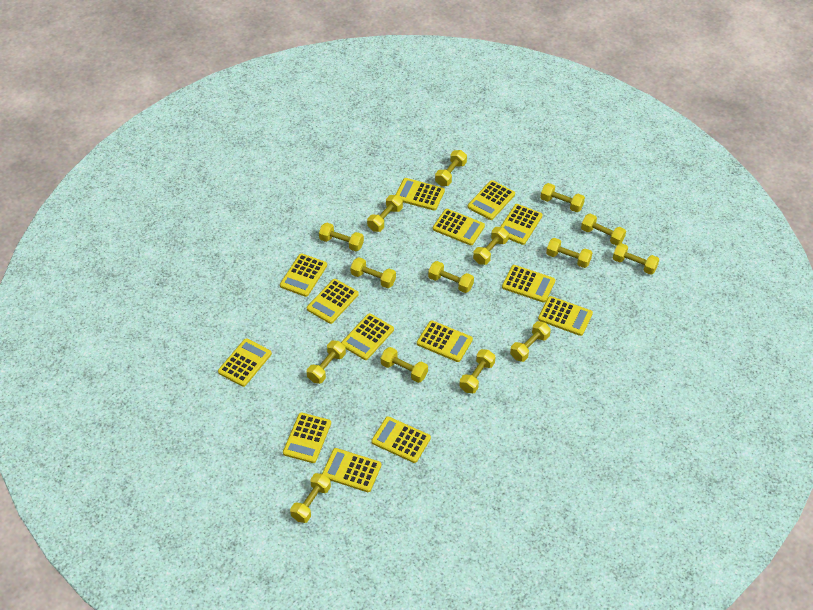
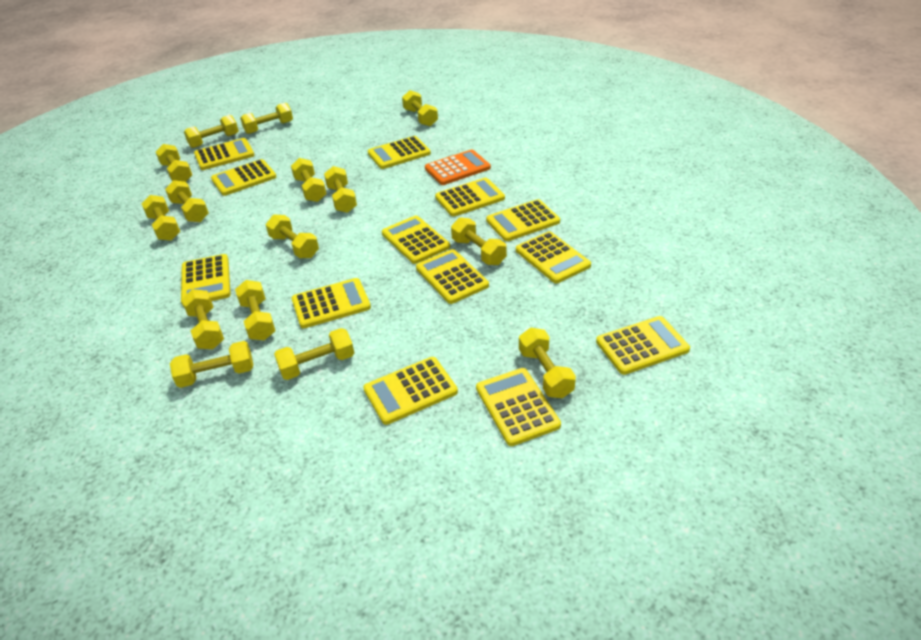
orange calculator: none = 0 -> [425,149,491,185] = 1
yellow calculator: [218,338,272,387] [280,253,327,297] [283,413,331,463] [307,279,359,324] [322,448,381,492] [341,313,394,360] [371,416,431,463] [396,178,445,211] [417,320,473,362] [433,209,485,245] [468,180,515,220] [500,204,542,245] [502,265,555,303] [538,296,593,336] = 14 -> [181,254,231,305] [194,138,255,170] [211,159,276,196] [291,278,371,328] [363,357,458,425] [368,136,431,169] [382,215,450,264] [416,249,489,304] [435,178,505,217] [476,368,561,446] [486,199,560,241] [516,231,591,284] [596,316,690,375] = 13

